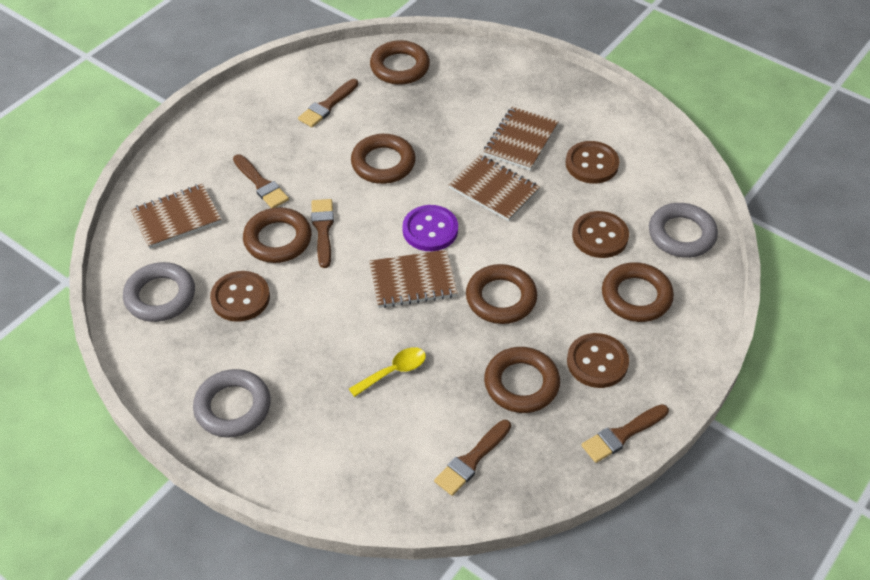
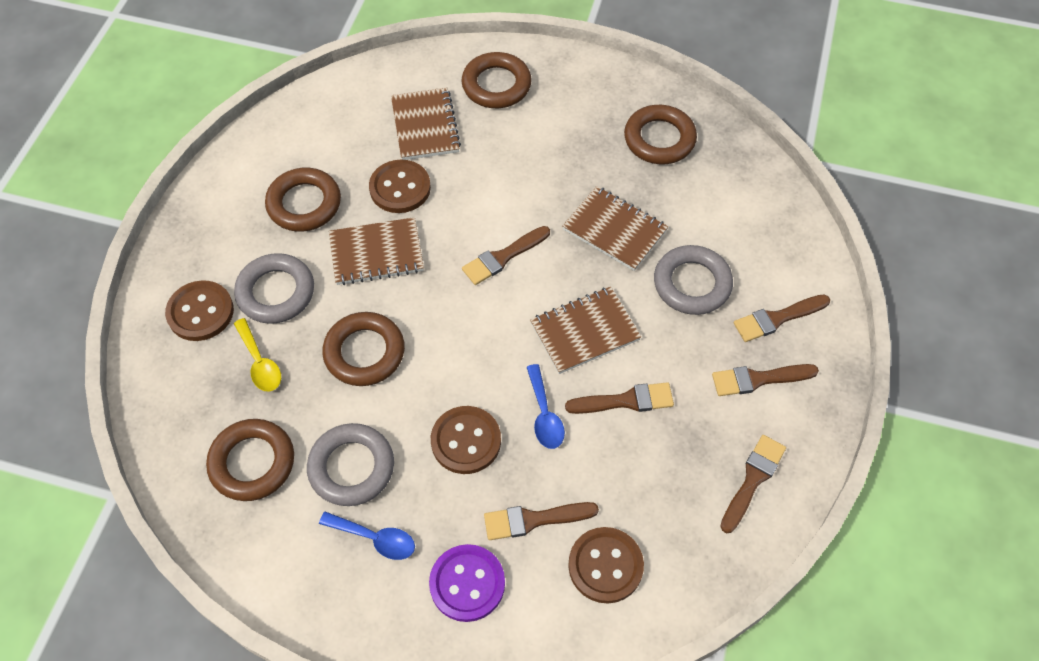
blue spoon: none = 0 -> [319,512,415,560] [527,364,565,449] = 2
brown brush: [233,154,289,208] [298,79,358,127] [311,199,334,268] [434,420,511,496] [581,404,669,463] = 5 -> [462,226,550,285] [484,502,599,540] [565,382,674,414] [712,364,819,396] [720,435,786,533] [734,294,830,342] = 6
brown ring: [243,207,312,263] [351,134,416,184] [370,40,430,85] [466,264,537,324] [484,347,560,413] [602,262,674,322] = 6 -> [206,419,294,501] [265,168,341,232] [322,312,405,386] [462,52,532,108] [624,105,697,164] = 5

